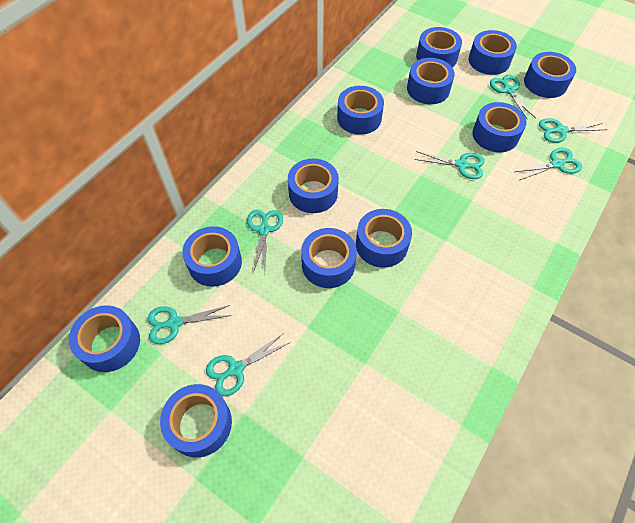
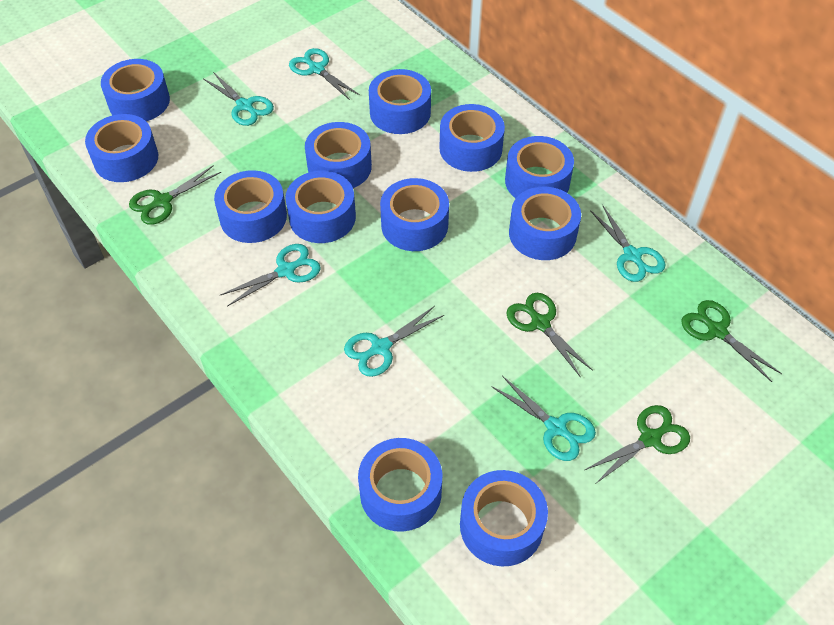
green scissors: none = 0 -> [129,165,221,225] [506,293,593,378] [585,405,690,484] [681,300,782,382] = 4
turquoise scissors: [148,305,232,344] [206,333,289,396] [247,210,283,273] [414,151,484,179] [490,75,536,120] [515,148,582,180] [539,118,608,143] = 7 -> [204,72,274,126] [220,244,321,307] [289,48,360,100] [344,306,444,377] [491,376,596,461] [590,205,665,282] = 6

